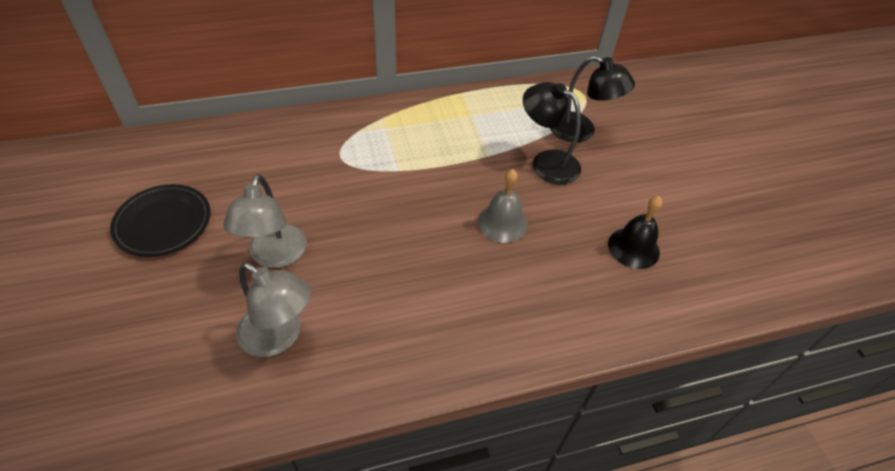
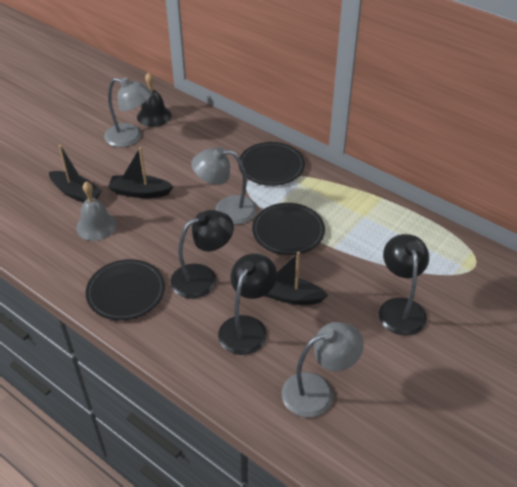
black boat: none = 0 -> [49,145,102,203] [108,147,174,198] [265,252,328,305] = 3
black lamp: [523,82,581,184] [550,56,635,142] = 2 -> [170,210,234,299] [218,253,277,355] [379,234,429,336] = 3
black plate: [110,184,210,257] = 1 -> [86,259,165,321] [238,142,305,186] [252,203,325,255] = 3
grey lamp: [223,174,307,268] [236,262,312,357] = 2 -> [104,77,152,147] [191,147,257,225] [282,322,364,417] = 3

